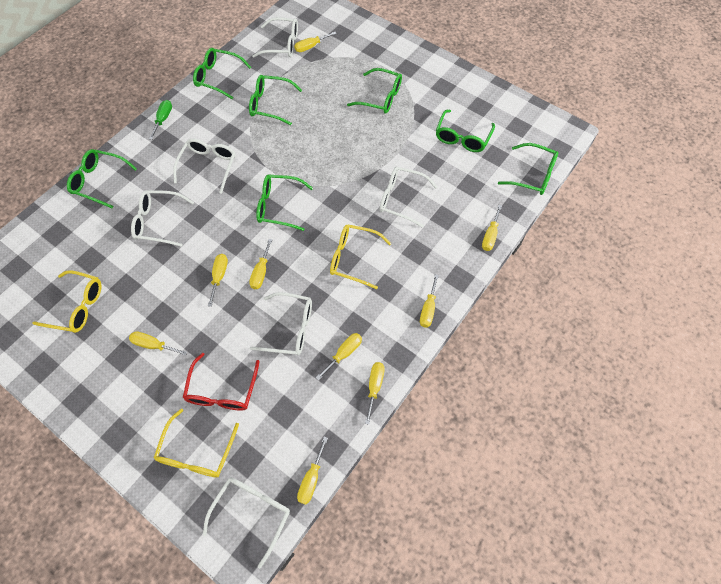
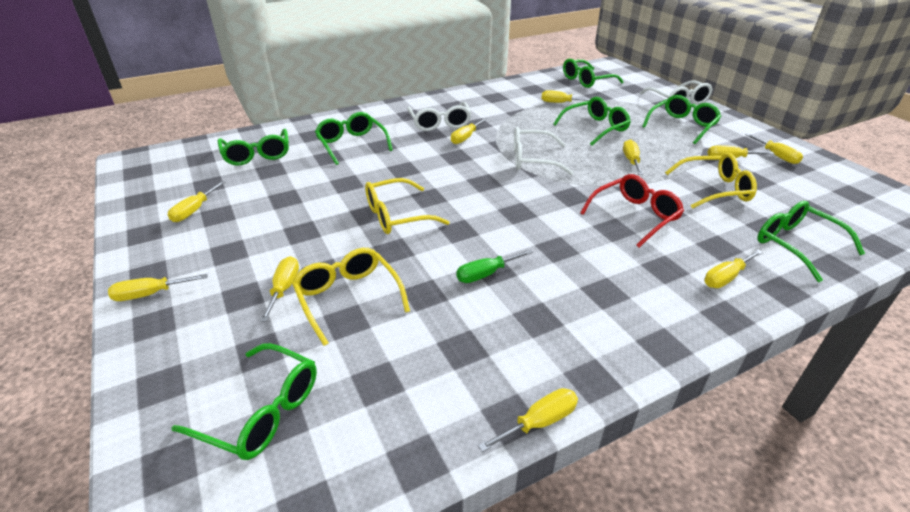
white glasses: [131,190,194,247] [173,138,236,194] [203,478,290,569] [250,292,312,356] [253,17,298,58] [380,167,438,228] = 6 -> [407,102,471,131] [514,127,573,175] [640,80,713,105] = 3
yellow screwdriver: [129,331,187,356] [208,254,228,307] [249,239,272,289] [294,32,337,52] [297,437,328,505] [316,333,362,380] [365,362,385,425] [420,274,439,327] [482,205,502,251] = 9 -> [108,274,208,301] [168,181,225,222] [260,256,299,322] [451,118,487,144] [478,388,578,452] [542,90,590,103] [623,139,643,175] [704,250,763,288] [708,145,774,158] [745,133,803,164] = 10

